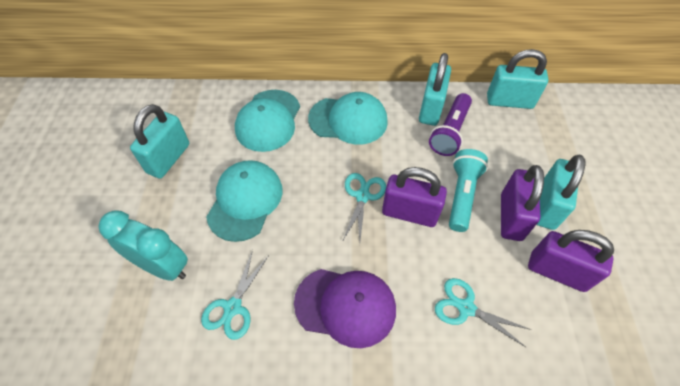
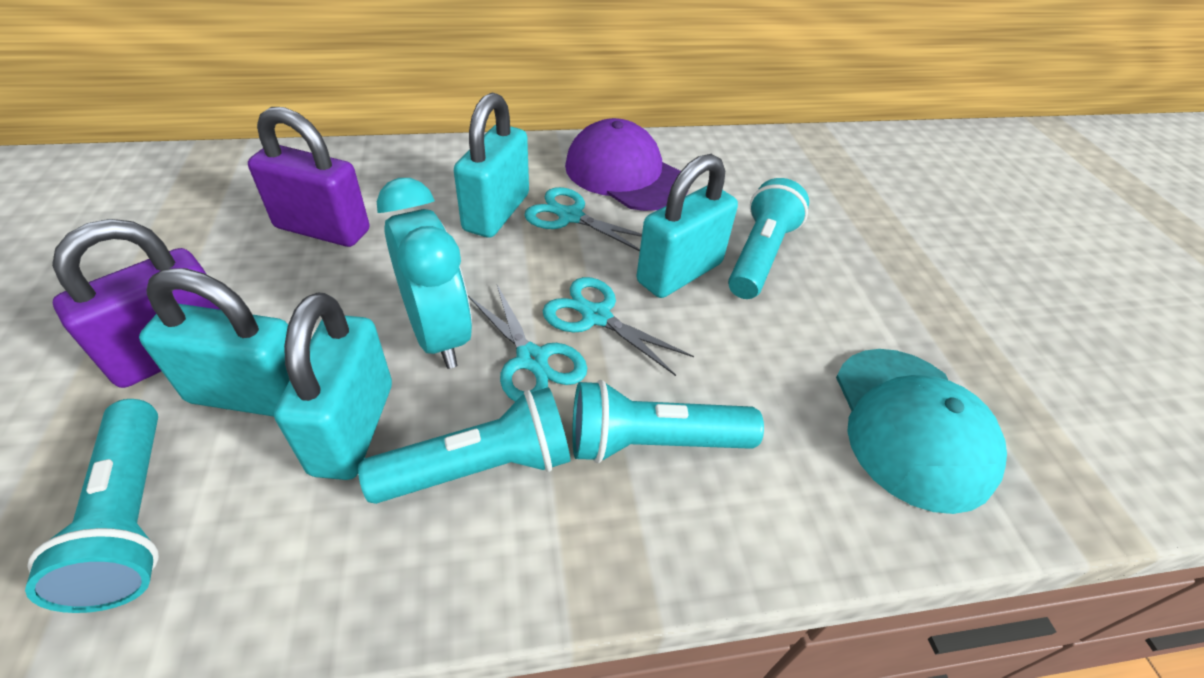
purple flashlight: [429,93,472,156] = 1 -> none = 0
purple padlock: [382,167,447,227] [501,165,544,241] [528,230,614,292] = 3 -> [52,219,221,388] [248,107,369,247] = 2
turquoise cap: [206,160,283,242] [235,90,300,152] [308,92,388,145] = 3 -> [836,349,1007,514] = 1
turquoise flashlight: [449,149,488,232] = 1 -> [25,399,159,613] [358,387,570,504] [572,380,764,463] [728,178,809,299] = 4

